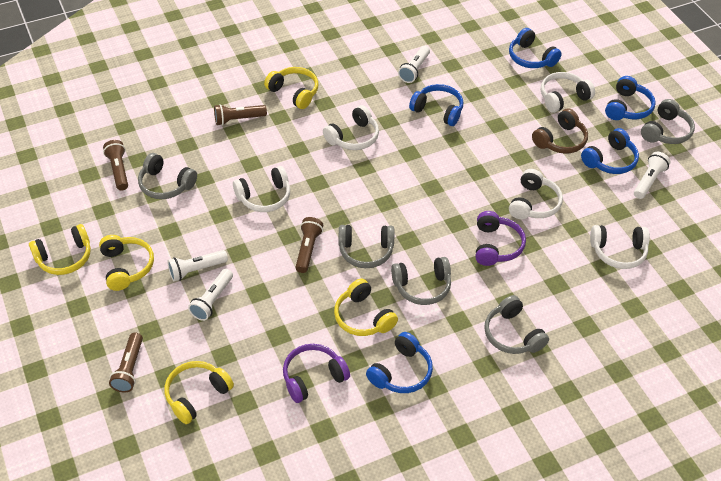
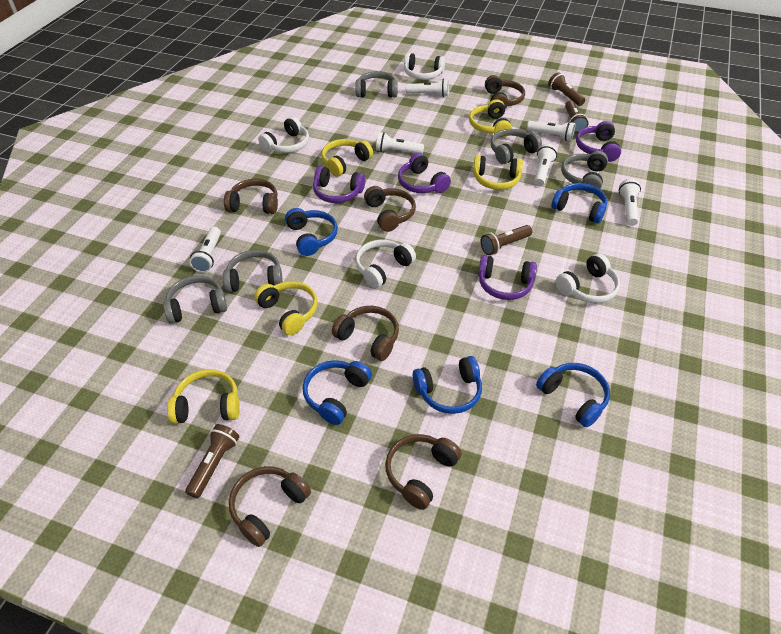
brown headphones: [532,108,588,154] = 1 -> [224,179,278,214] [229,466,311,547] [332,306,399,361] [364,186,416,232] [385,434,461,510] [485,75,525,109] = 6
purple headphones: [283,344,350,403] [475,211,526,266] = 2 -> [313,166,365,203] [398,153,451,193] [478,255,537,300] [576,121,621,162] = 4
white flashlight: [167,250,228,281] [188,269,233,321] [398,46,430,83] [634,152,670,199] = 4 -> [189,227,221,273] [376,132,424,154] [406,78,449,97] [527,121,575,141] [534,144,557,186] [619,179,641,226] = 6
white headphones: [233,166,290,212] [323,105,379,150] [509,169,563,219] [541,72,595,113] [590,225,650,269] = 5 -> [258,117,309,153] [355,239,416,288] [404,53,445,80] [556,254,620,303] = 4

